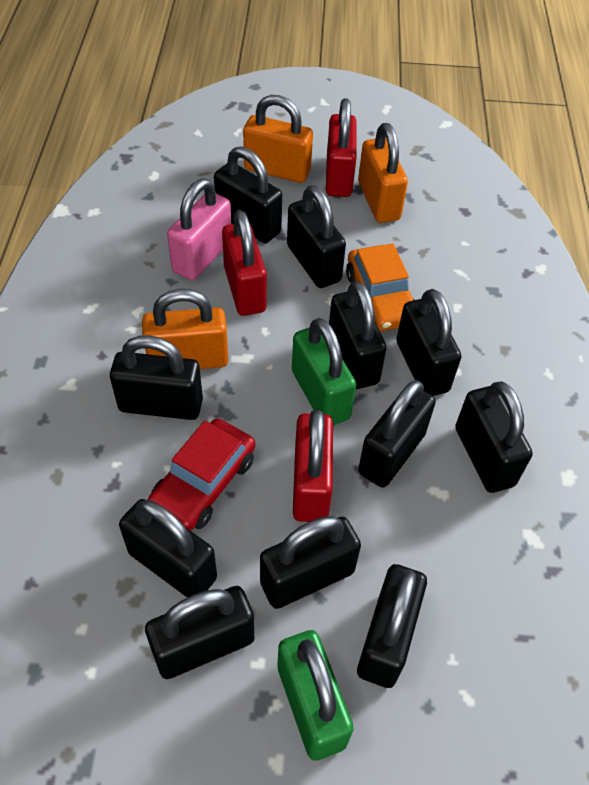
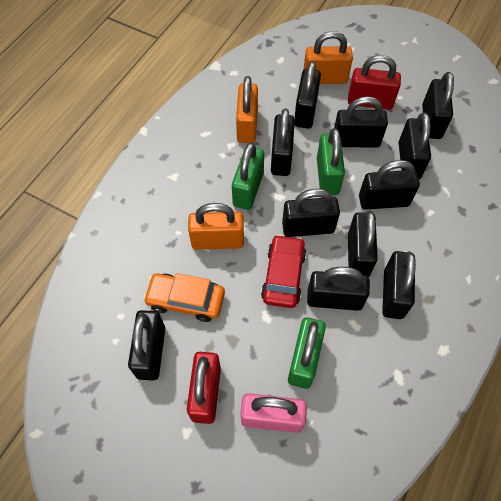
green padlock: [278,630,354,761] [292,318,356,425] = 2 -> [232,142,264,210] [288,317,326,389] [317,128,345,195] = 3
red padlock: [222,210,267,316] [293,409,333,522] [326,98,357,197] = 3 -> [187,352,221,424] [348,55,401,109] = 2

